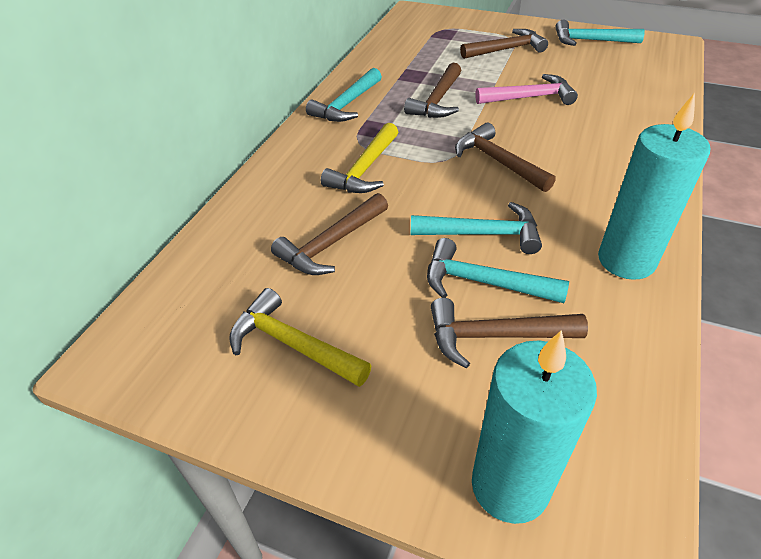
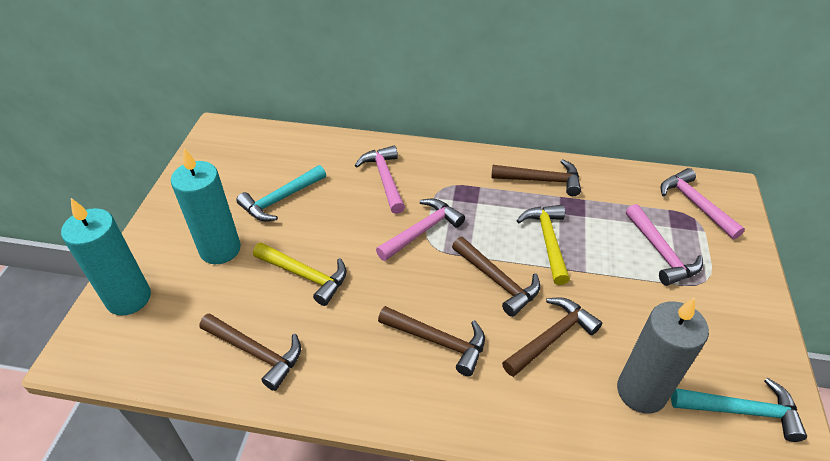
grey candle: none = 0 -> [617,297,709,414] = 1
pink hammer: [475,74,578,105] = 1 -> [355,146,405,214] [376,199,465,261] [626,204,703,286] [660,168,745,239] = 4
turquoise hammer: [306,68,382,122] [411,202,542,254] [427,238,569,303] [555,20,645,46] = 4 -> [236,165,326,221] [671,378,807,442] = 2

